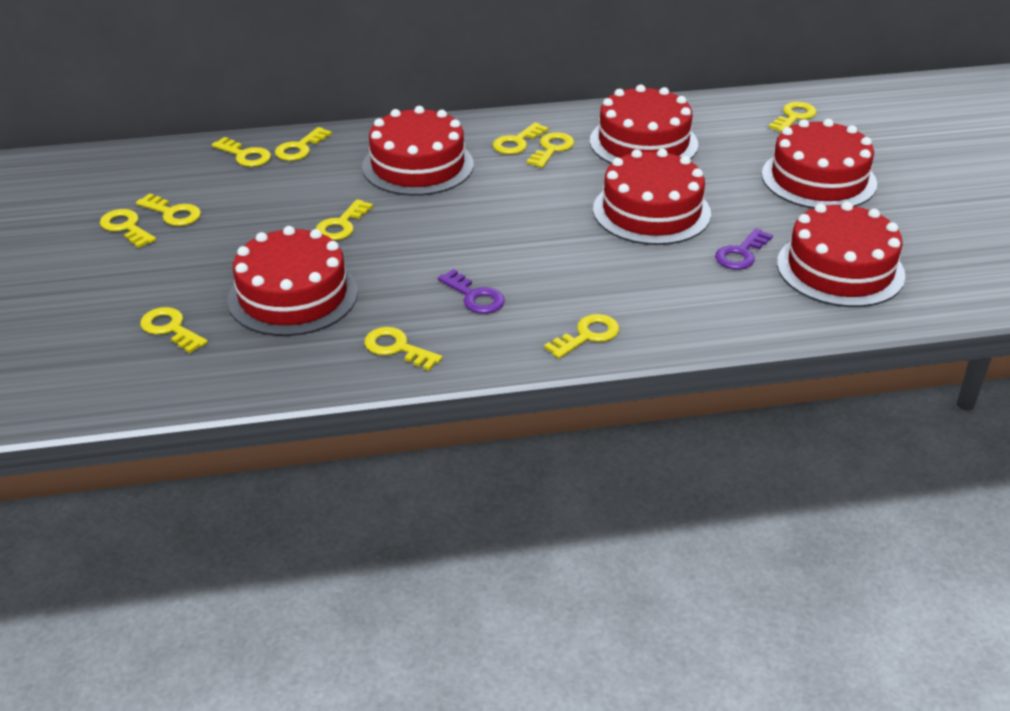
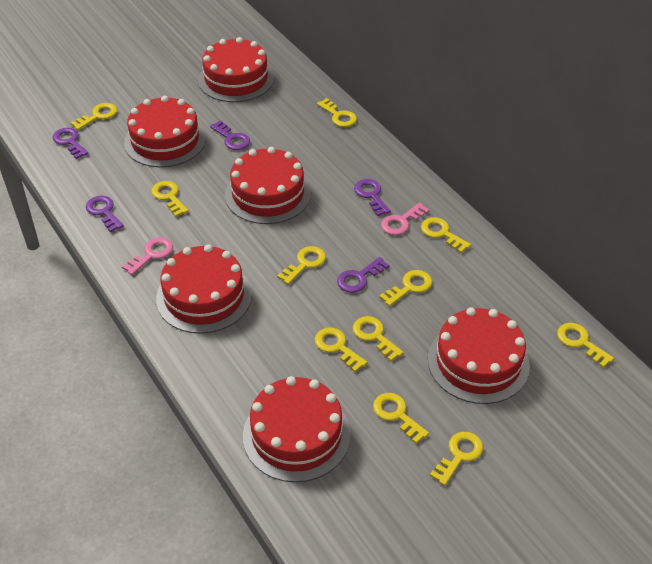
pink key: none = 0 -> [122,237,173,275] [381,203,429,235] = 2
purple key: [438,269,505,314] [715,228,773,270] = 2 -> [53,128,89,159] [86,196,124,232] [210,120,250,150] [337,257,390,293] [354,179,391,216] = 5

